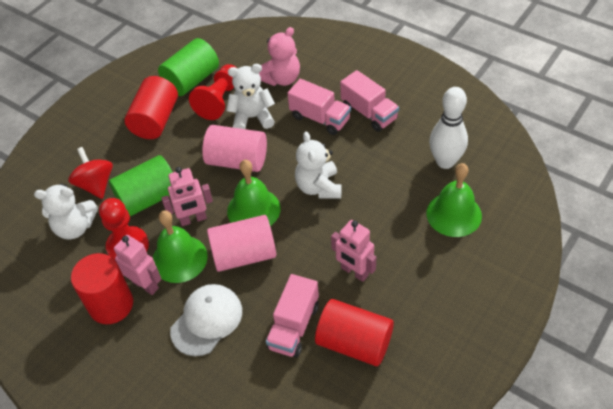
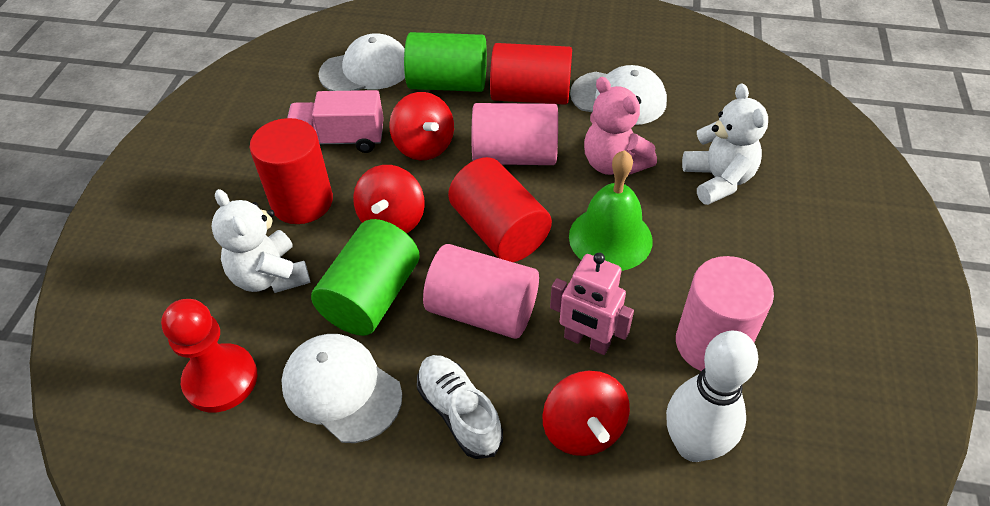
green bell: [153,210,208,283] [227,160,281,226] [426,163,482,237] = 3 -> [569,150,652,271] = 1
pink cylinder: [202,125,267,172] [207,215,276,272] = 2 -> [423,244,539,339] [472,103,558,165] [676,256,774,371] = 3
pink robot: [114,235,161,295] [162,167,213,226] [331,220,376,282] = 3 -> [550,253,634,355] = 1
pink truck: [266,274,319,358] [287,79,351,135] [340,70,399,132] = 3 -> [287,90,384,153] = 1
red pawn: [99,198,149,259] [189,64,237,120] = 2 -> [161,299,257,412] = 1
red spinning top: [68,147,113,199] = 1 -> [353,165,425,234] [389,92,454,160] [542,371,630,456] = 3
white cap: [170,284,242,356] = 1 -> [281,334,402,443] [318,33,405,91] [570,65,667,125] = 3
white shoe: none = 0 -> [417,355,503,459] = 1
white teddy bear: [34,183,98,239] [227,64,275,129] [295,131,342,199] = 3 -> [211,189,310,293] [682,83,768,205] = 2

